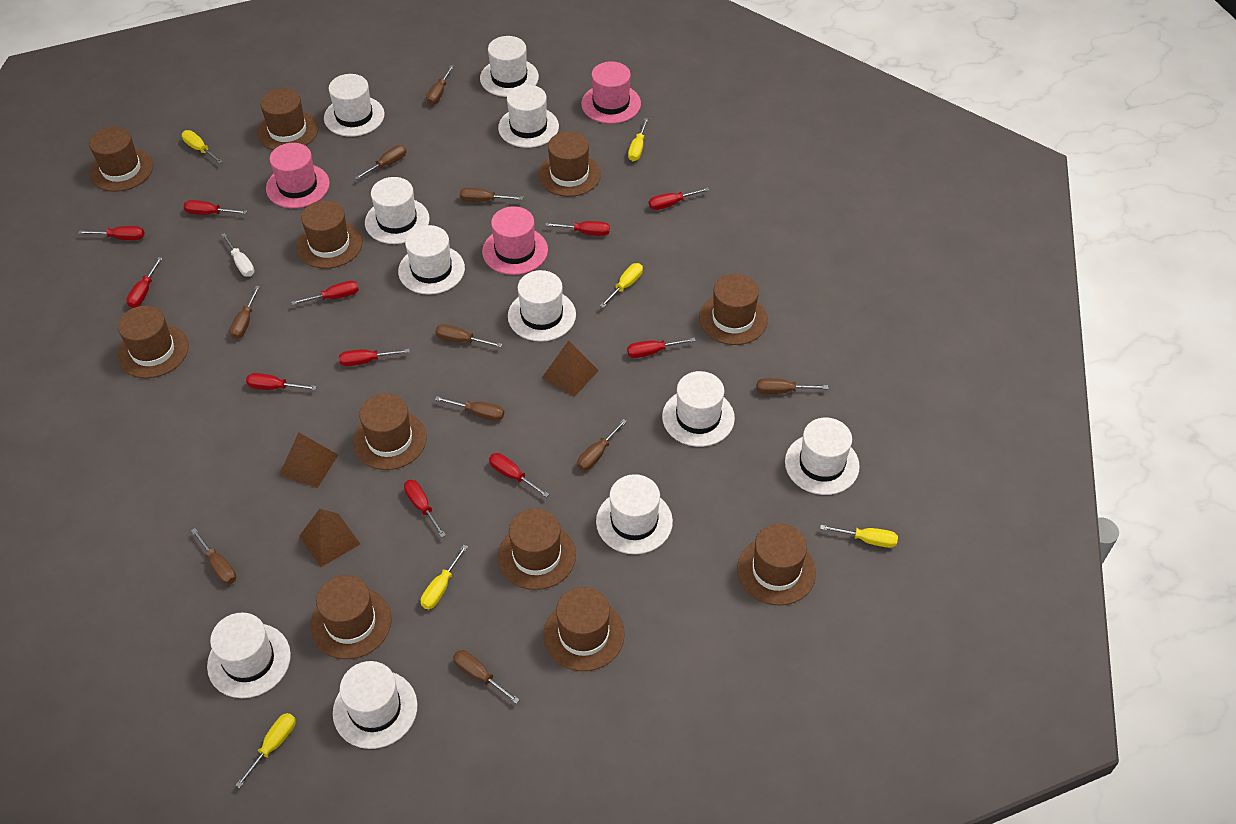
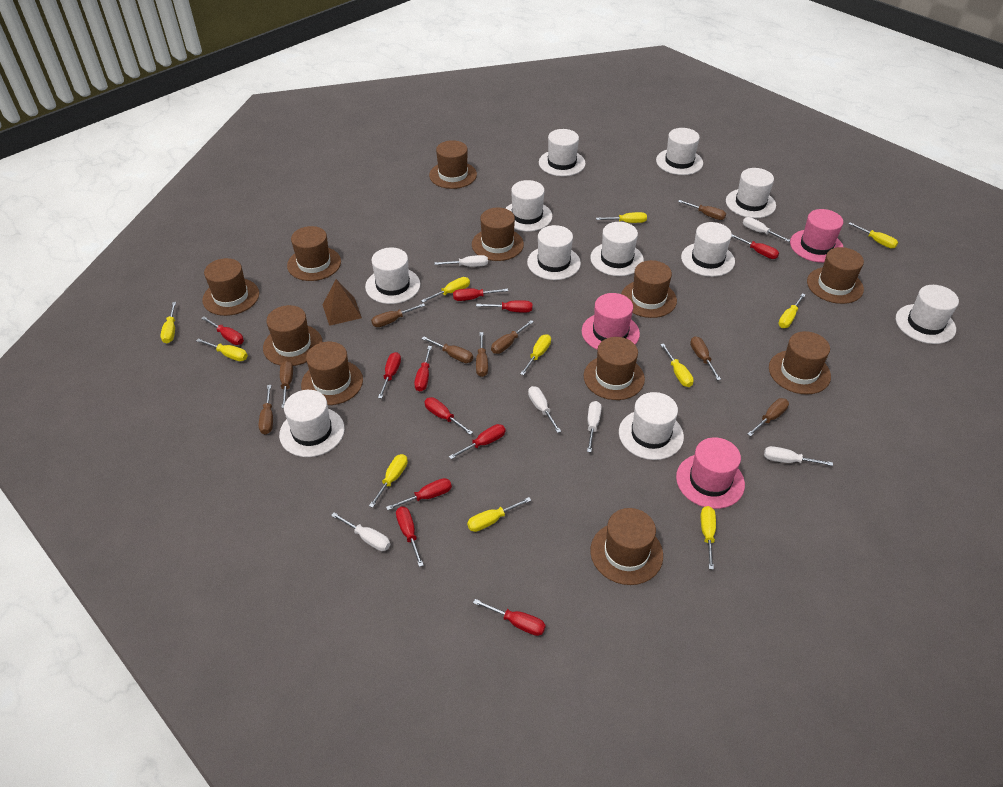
brown pyramid: [279,432,338,488] [299,509,360,567] [542,340,599,397] = 3 -> [323,279,362,326] = 1
brown screwdriver: [191,528,236,584] [229,286,260,339] [355,145,407,180] [426,65,454,105] [435,324,502,347] [435,396,504,421] [453,650,520,704] [460,188,523,202] [577,419,627,471] [757,378,828,394] = 10 -> [259,385,273,434] [280,360,293,408] [371,303,425,327] [421,336,473,363] [476,332,488,377] [491,320,534,354] [678,200,726,220] [690,336,721,380] [748,398,789,436] = 9
white screwdriver: [221,233,255,277] = 1 -> [331,513,390,551] [435,255,488,267] [528,386,561,433] [587,401,602,452] [743,217,790,242] [764,446,833,466] = 6
yellow screwdriver: [182,130,223,164] [235,713,296,788] [421,545,468,609] [600,263,643,308] [628,118,648,161] [820,525,898,548] = 6 -> [160,302,176,343] [196,338,248,361] [369,454,408,508] [421,277,470,302] [467,497,531,532] [520,334,551,375] [596,212,647,223] [660,344,694,387] [701,506,716,570] [778,293,805,328] [849,222,898,248] = 11

